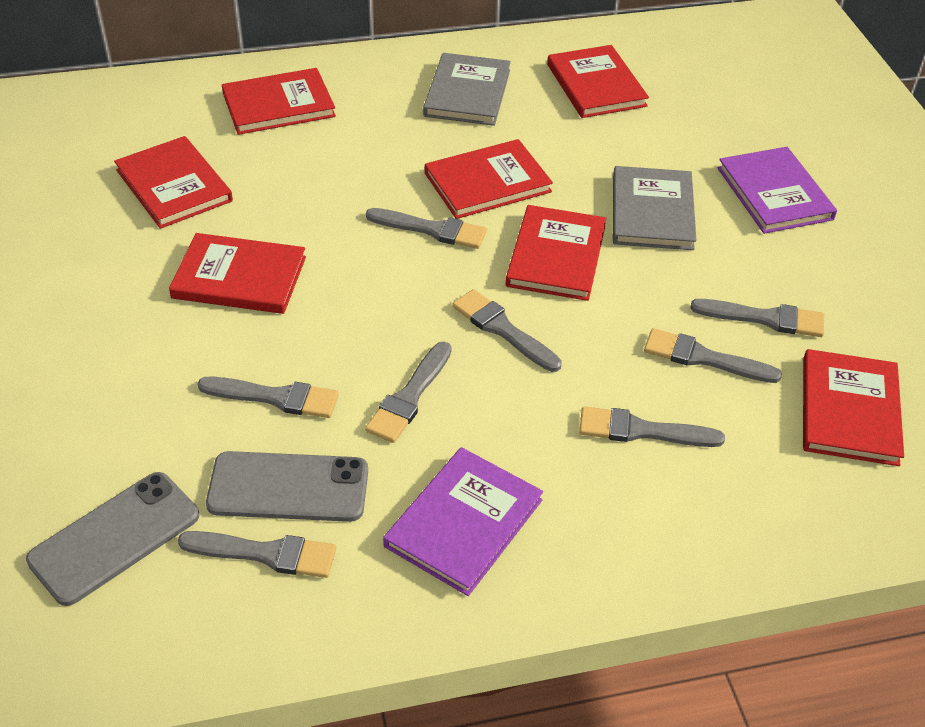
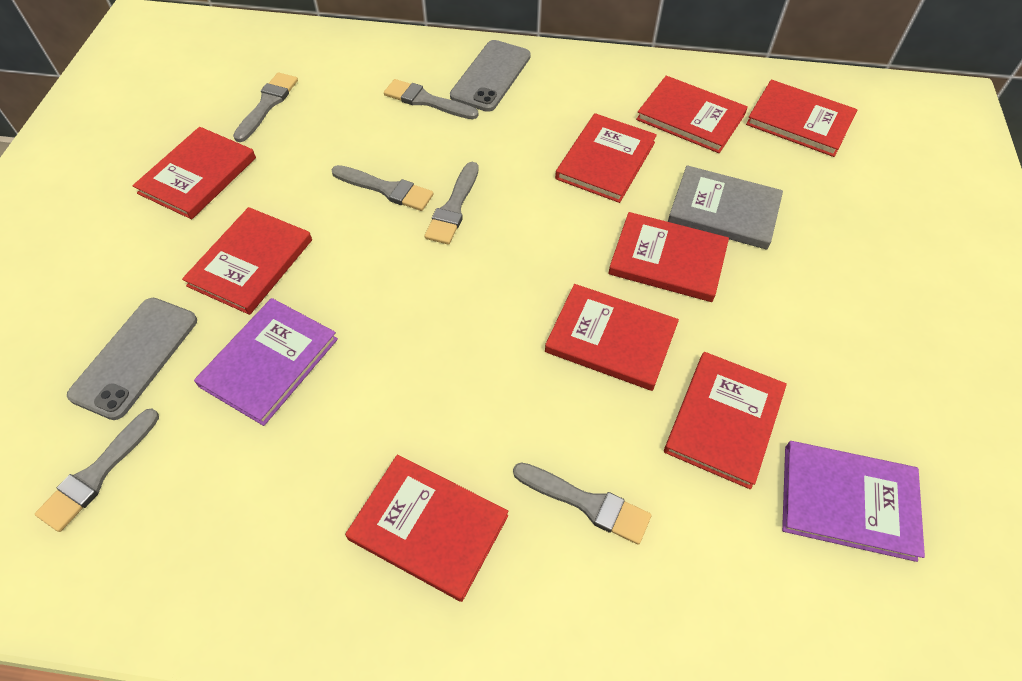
grey book: [423,53,511,126] [613,166,696,250] = 2 -> [668,165,783,250] = 1
grey brush: [178,531,336,578] [197,376,339,418] [365,341,452,443] [366,208,487,249] [452,289,562,372] [579,406,725,447] [644,328,782,383] [690,299,824,337] = 8 -> [35,409,159,532] [233,72,298,142] [331,165,434,211] [384,79,479,119] [424,162,479,245] [513,462,651,545] = 6
red book: [114,136,233,229] [169,233,306,314] [222,68,336,135] [425,139,553,219] [506,205,606,301] [547,45,649,118] [803,349,904,466] = 7 -> [132,127,256,219] [182,207,312,315] [345,454,508,602] [545,284,679,391] [555,113,657,203] [608,212,729,302] [636,76,748,153] [664,352,787,489] [746,80,857,157] = 9

